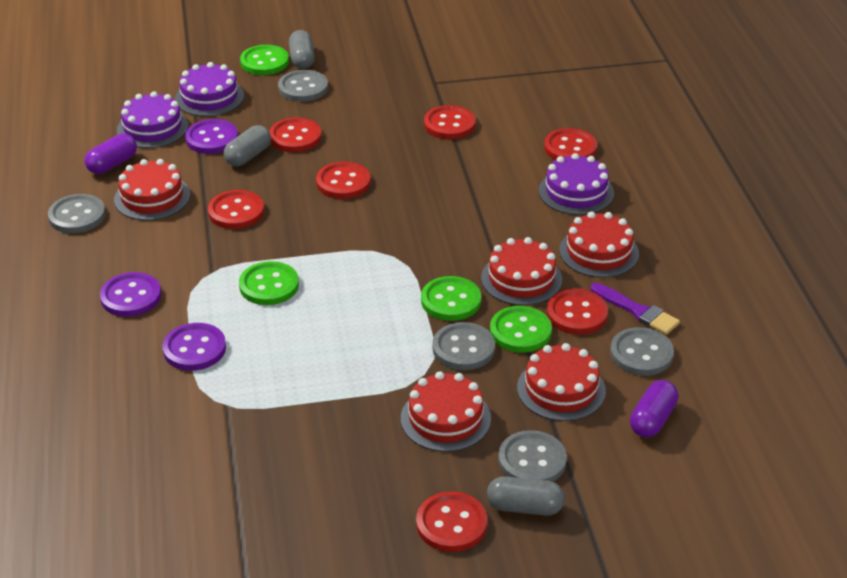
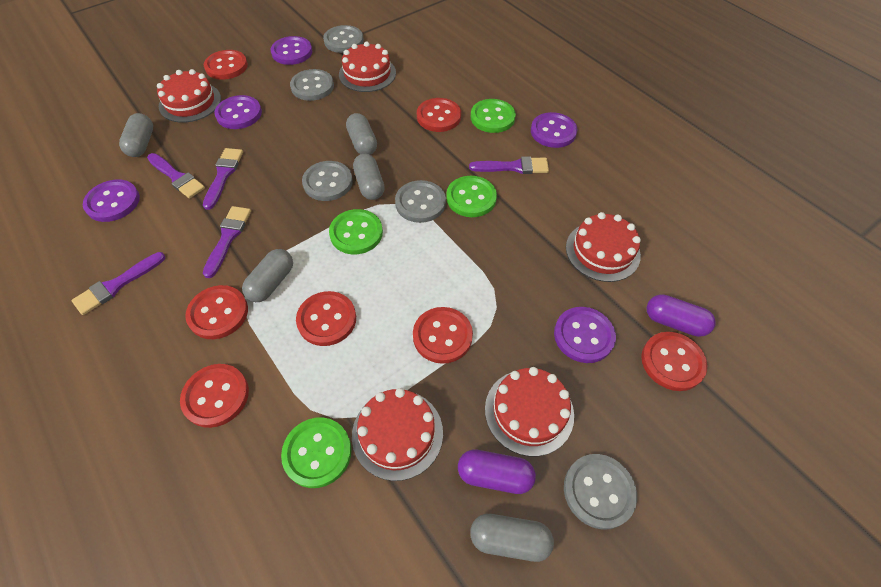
grey capsule: [224,125,271,166] [289,30,315,69] [487,476,565,516] = 3 -> [119,113,153,157] [242,249,293,302] [346,113,377,155] [353,154,385,200] [470,514,554,562] = 5
purple brush: [591,283,680,335] = 1 -> [71,252,166,315] [147,153,205,199] [203,148,243,210] [203,206,251,278] [469,156,549,174] = 5
purple button: [100,272,161,317] [162,323,226,371] [185,119,238,154] = 3 -> [83,180,140,222] [215,95,262,129] [271,36,312,65] [531,112,577,148] [554,307,616,363] = 5
purple cake: [117,91,188,148] [175,62,244,117] [539,153,614,215] = 3 -> none = 0

